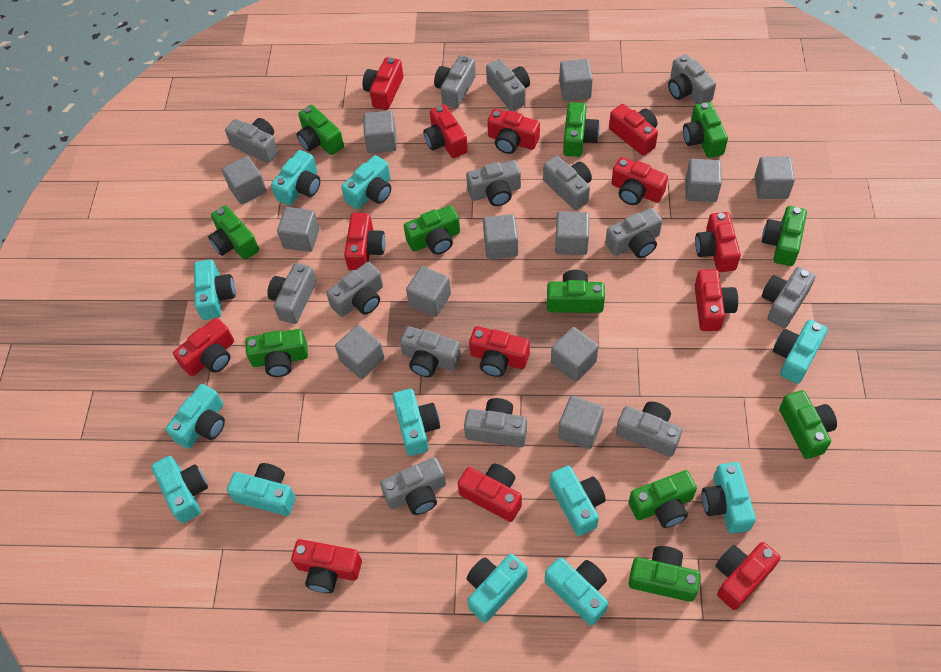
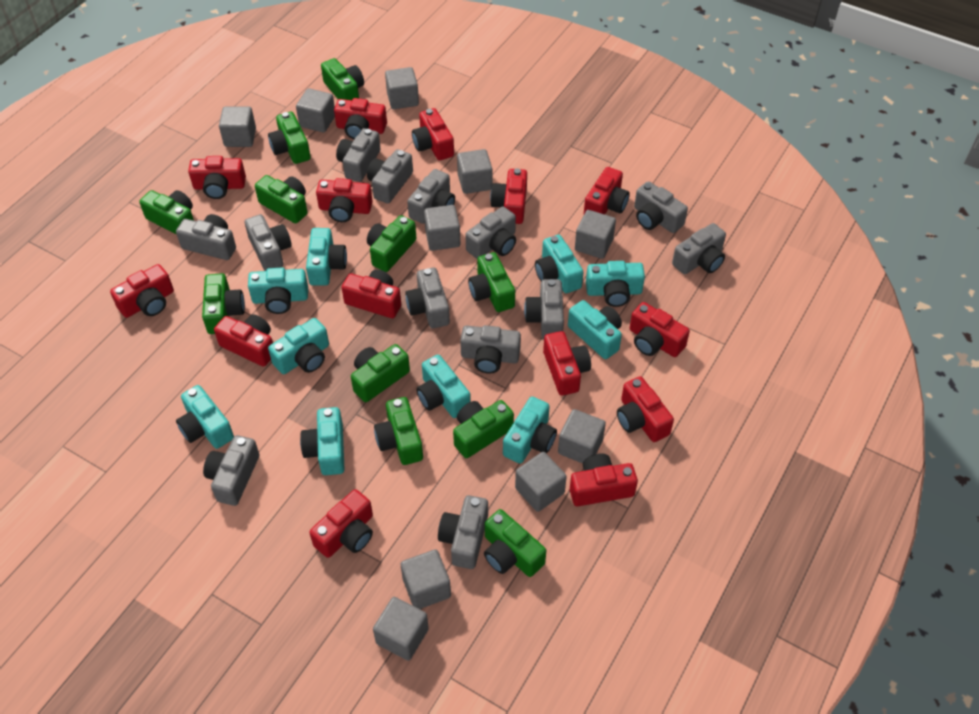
grey camera: [225,118,278,163] [267,263,317,324] [326,262,383,317] [380,457,446,515] [400,326,461,377] [434,55,476,108] [464,398,527,447] [466,160,521,206] [486,59,530,111] [543,156,592,210] [605,208,662,258] [616,401,682,457] [668,54,716,104] [762,267,815,328] = 14 -> [176,214,236,260] [203,435,259,506] [245,214,292,271] [336,128,381,182] [367,149,413,203] [405,267,450,328] [407,169,455,224] [438,495,488,569] [460,325,521,374] [465,206,516,259] [524,279,564,339] [634,181,688,233] [672,223,726,274] = 13
grey cube: [222,156,267,205] [277,207,320,252] [335,325,384,379] [363,111,397,153] [406,266,451,317] [483,214,518,259] [551,327,599,382] [555,211,589,255] [558,396,604,449] [559,59,593,101] [686,159,722,202] [754,157,795,199] = 12 -> [219,107,256,147] [296,88,335,132] [373,597,429,661] [385,67,419,109] [401,549,451,609] [424,205,460,251] [457,149,492,194] [515,452,567,512] [558,409,606,463] [575,210,616,259] = 10
red camera: [173,318,234,376] [291,539,362,593] [344,213,385,271] [362,57,403,110] [424,104,468,158] [458,464,522,522] [469,326,530,377] [487,109,540,154] [609,104,658,156] [612,157,668,205] [695,212,741,272] [695,269,738,331] [716,542,781,610] = 13 -> [110,264,174,318] [188,156,246,199] [214,314,273,367] [309,489,373,558] [316,178,373,222] [334,98,387,139] [342,270,401,318] [412,108,454,161] [490,168,527,224] [543,331,591,396] [570,453,638,506] [584,167,630,214] [617,376,674,442] [630,302,690,357] = 14
turquoise camera: [151,456,208,523] [166,384,225,449] [194,259,236,320] [227,463,296,516] [271,150,320,206] [341,155,391,210] [392,389,440,456] [467,554,527,623] [545,557,608,626] [550,466,606,536] [702,462,756,534] [773,320,828,384] = 12 -> [176,385,234,449] [248,268,308,314] [268,318,329,374] [300,407,345,475] [306,228,347,286] [416,355,471,418] [503,397,557,464] [535,235,584,293] [568,300,622,359] [586,261,645,307] = 10

